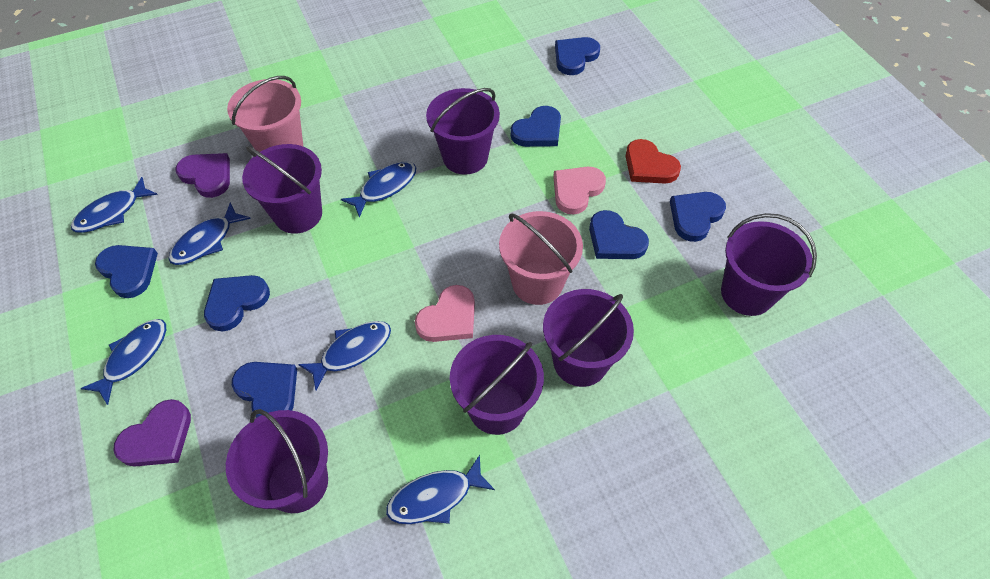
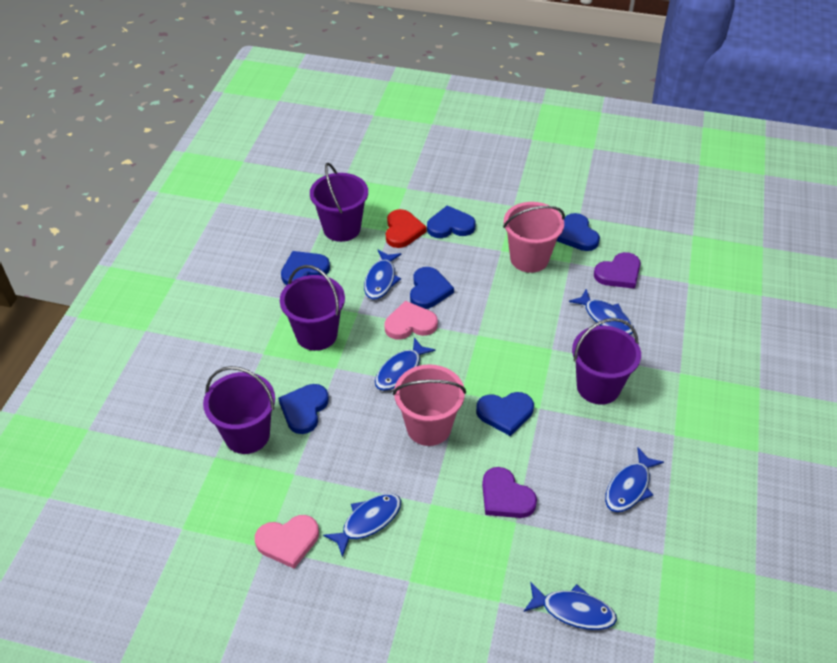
blue heart: [95,245,158,298] [204,275,270,331] [232,362,297,418] [510,106,561,147] [555,37,600,75] [589,210,649,259] [670,192,726,242] = 7 -> [278,384,329,434] [281,251,330,285] [410,267,454,309] [427,205,476,238] [476,392,534,436] [557,213,600,251] = 6
purple bucket: [226,409,328,513] [242,144,322,234] [426,88,500,175] [450,335,544,435] [543,289,634,387] [721,213,817,316] = 6 -> [203,366,275,454] [280,265,345,351] [310,163,368,242] [572,318,641,404] = 4

